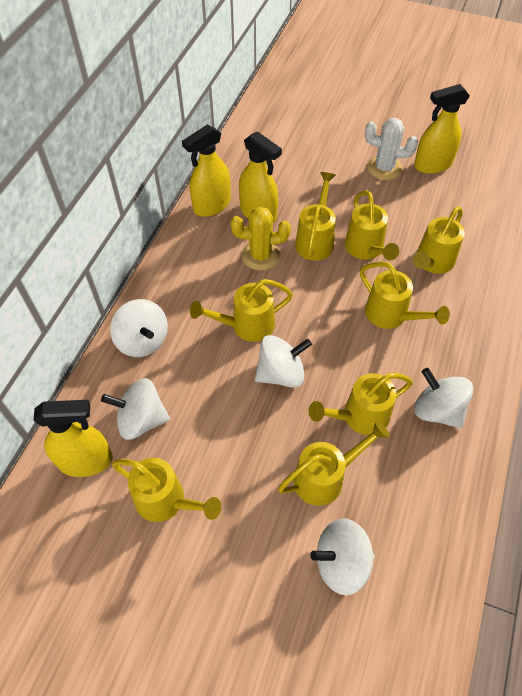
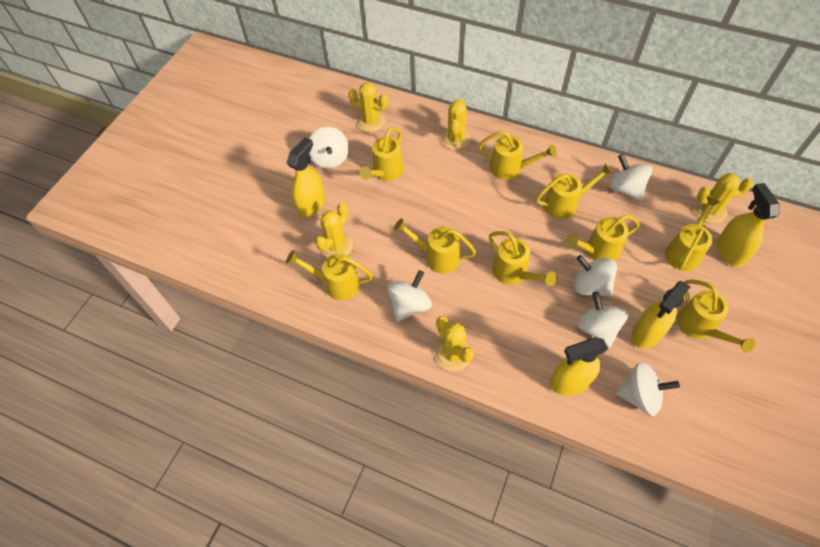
white cactus: [365,118,418,180] = 1 -> none = 0
white spinning top: [101,378,170,440] [110,299,168,357] [255,335,312,388] [310,518,375,595] [414,368,473,429] = 5 -> [309,127,349,169] [387,270,432,322] [574,255,617,297] [577,292,628,348] [609,154,652,201] [616,362,680,416] = 6
yellow cactus: [231,207,291,271] = 1 -> [315,203,353,258] [348,83,388,132] [435,316,474,371] [441,99,471,150] [694,173,753,224] = 5
yellow watering can: [112,458,221,522] [190,279,293,342] [278,420,390,506] [295,172,336,261] [309,373,413,435] [345,190,399,260] [360,261,450,329] [413,206,465,274] = 8 -> [286,250,373,301] [359,127,404,181] [394,218,476,273] [479,131,557,180] [489,231,557,286] [536,163,613,219] [565,215,640,261] [665,197,720,271] [677,280,755,353] = 9

